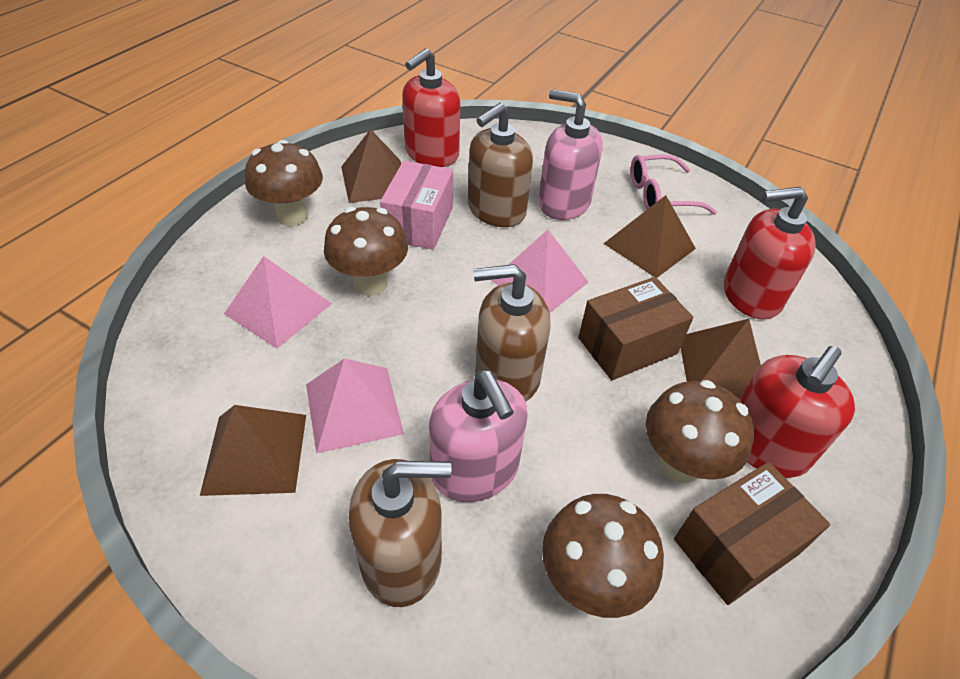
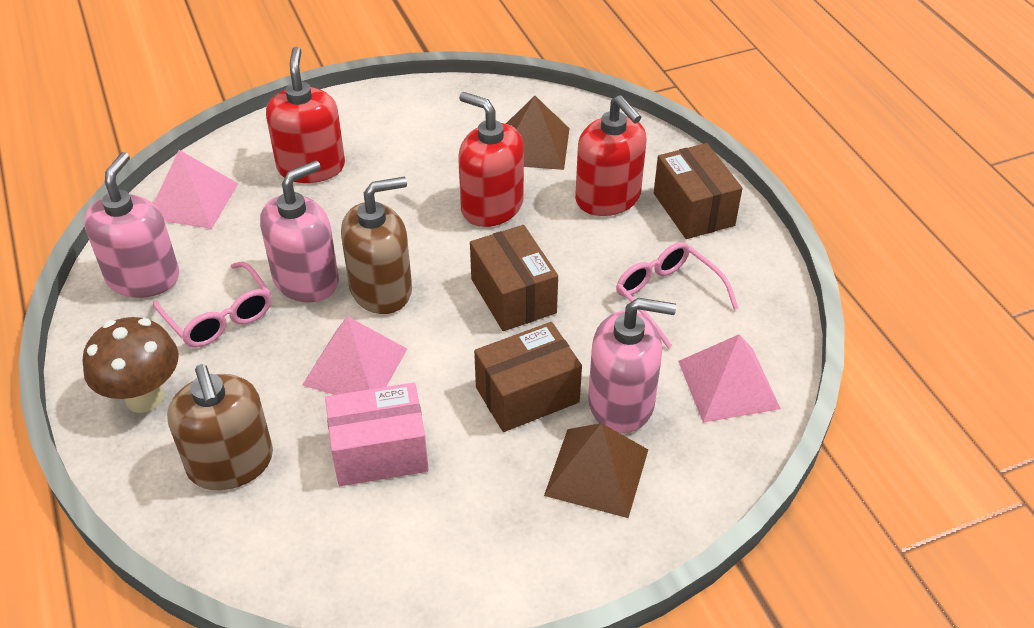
brown box: [578,277,693,380] [674,462,830,605] = 2 -> [470,225,558,331] [474,322,582,432] [654,143,743,239] = 3
brown mushroom: [245,140,323,226] [324,207,408,296] [542,494,664,618] [646,380,754,483] = 4 -> [82,317,179,413] = 1
brown pyramid: [200,405,306,496] [341,129,401,203] [603,195,696,278] [681,319,761,399] = 4 -> [506,96,570,170] [544,423,648,518] = 2
brown soap dispenser: [349,459,451,607] [468,103,533,227] [473,264,551,402] = 3 -> [167,364,273,490] [341,177,412,314] = 2
pink glasses: [631,154,717,215] = 1 -> [153,262,272,348] [616,242,738,349] = 2
pink soap dispenser: [429,370,528,502] [538,89,603,220] = 2 -> [84,152,179,298] [260,160,339,303] [588,298,676,433] = 3

